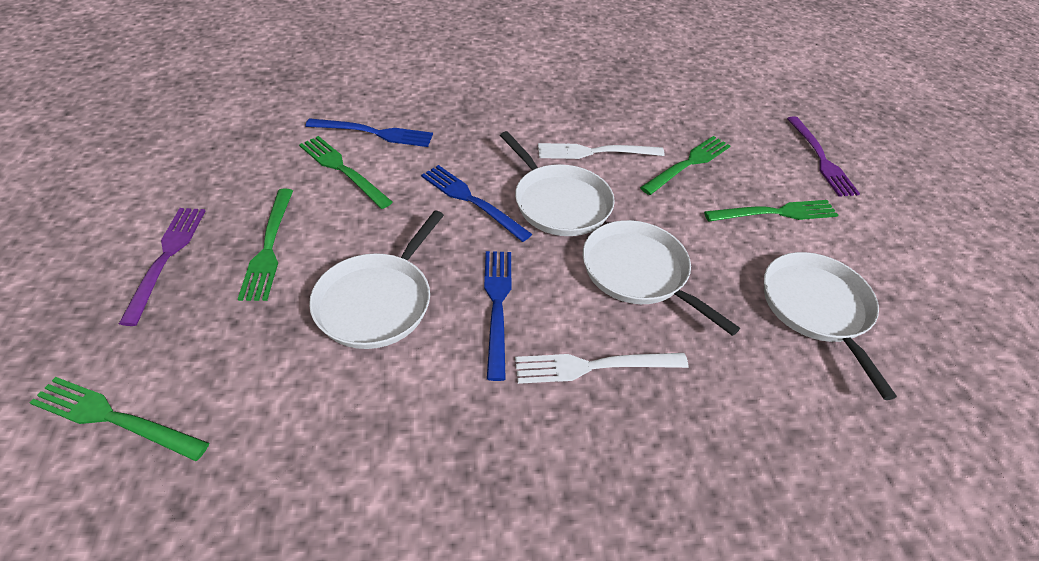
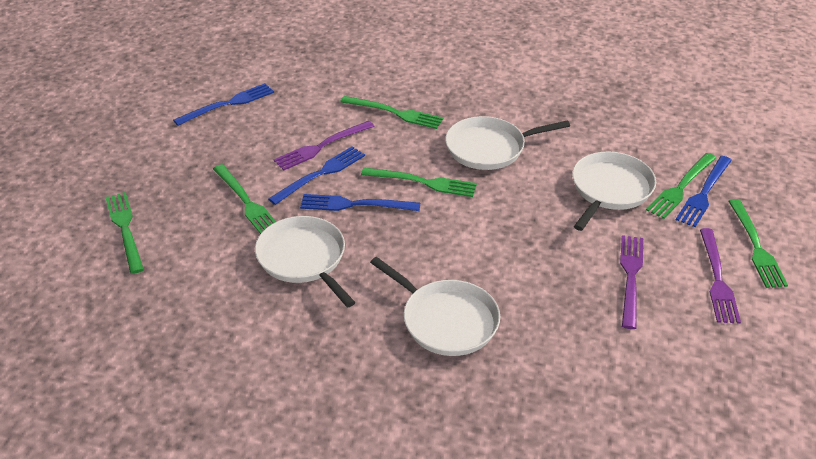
blue fork: [305,118,433,147] [421,165,532,242] [484,251,512,381] = 3 -> [173,83,274,126] [268,146,365,205] [300,194,420,211] [676,156,732,227] = 4
green fork: [30,377,209,461] [238,189,293,301] [299,136,393,209] [640,136,731,195] [704,200,838,222] = 5 -> [105,192,144,274] [213,164,276,234] [340,96,444,129] [361,167,477,197] [646,153,716,219] [728,199,788,288] = 6
purple fork: [119,208,205,326] [787,116,860,197] = 2 -> [273,121,374,171] [620,235,643,329] [700,228,741,323] = 3
white fork: [515,353,689,384] [538,143,665,159] = 2 -> none = 0

